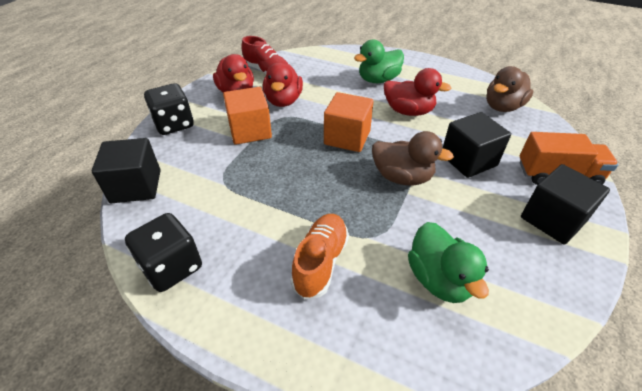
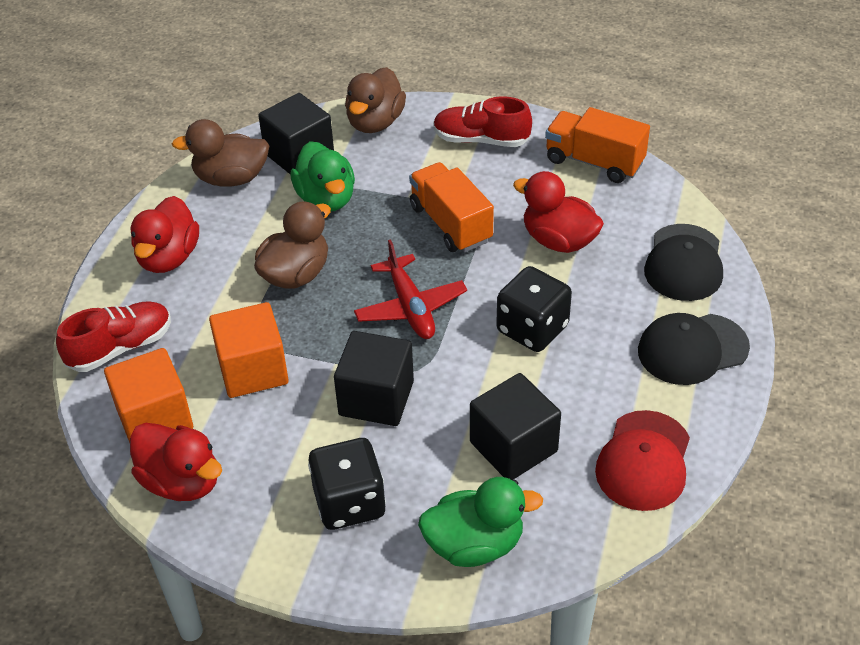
black cap: none = 0 -> [638,313,750,385] [644,224,723,301] = 2
brown duck: [372,131,454,185] [486,66,533,112] = 2 -> [172,119,269,187] [254,201,331,289] [345,67,406,133] = 3
orange shoe: [291,214,349,300] = 1 -> none = 0
orange truck: [519,132,618,185] = 1 -> [409,162,494,252] [545,107,650,183] = 2
red cap: none = 0 -> [595,410,690,511] = 1
red plane: none = 0 -> [354,239,467,339] = 1
red shoe: [241,36,288,74] = 1 -> [56,301,171,372] [433,96,532,147] = 2

